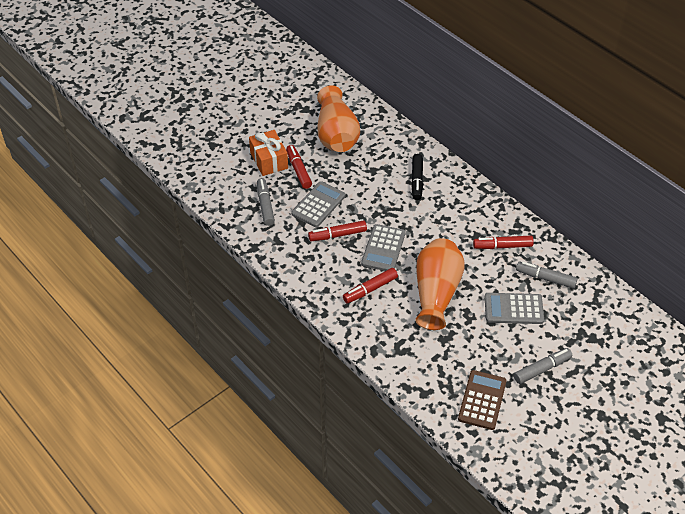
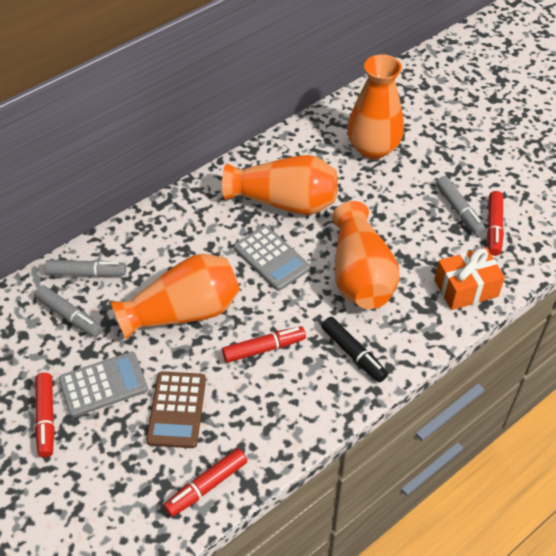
grey calculator: [291,181,345,227] [361,224,406,271] [485,293,544,324] = 3 -> [58,352,148,417] [234,225,310,291] = 2
orange vase: [317,85,360,152] [415,238,465,330] = 2 -> [111,254,240,339] [222,155,338,215] [332,201,400,309] [347,54,404,159] = 4

